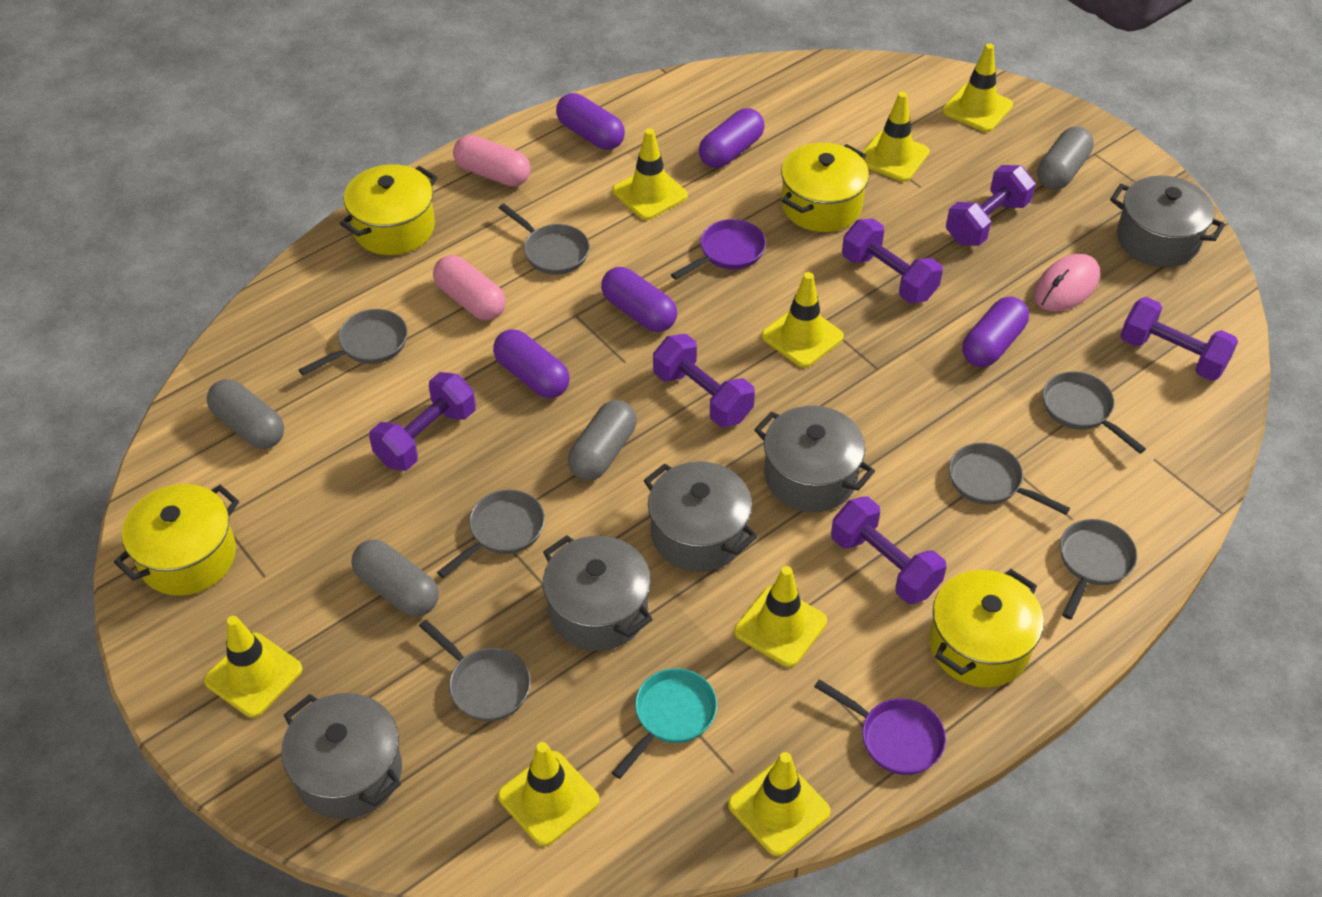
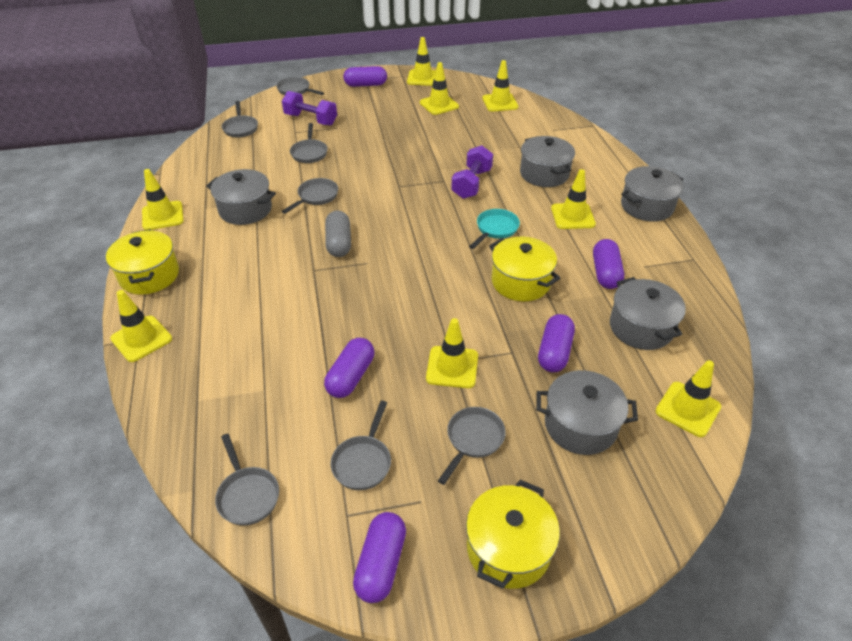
grey capsule: [207,379,284,449] [352,540,438,617] [568,400,637,480] [1037,126,1094,190] = 4 -> [325,210,351,257] = 1
pink capsule: [433,255,506,321] [453,135,530,187] = 2 -> none = 0
pink mouse: [1034,254,1100,312] = 1 -> none = 0
purple dumbbell: [369,372,476,471] [653,334,755,427] [831,496,947,604] [842,218,943,304] [946,165,1035,246] [1120,297,1238,381] = 6 -> [282,91,337,126] [451,145,493,199] = 2
purple pan: [671,219,766,280] [814,679,946,775] = 2 -> none = 0
yellow pot: [114,484,239,596] [340,164,438,255] [781,143,869,232] [929,569,1044,687] = 4 -> [106,229,179,295] [466,480,560,589] [489,237,560,301] = 3

